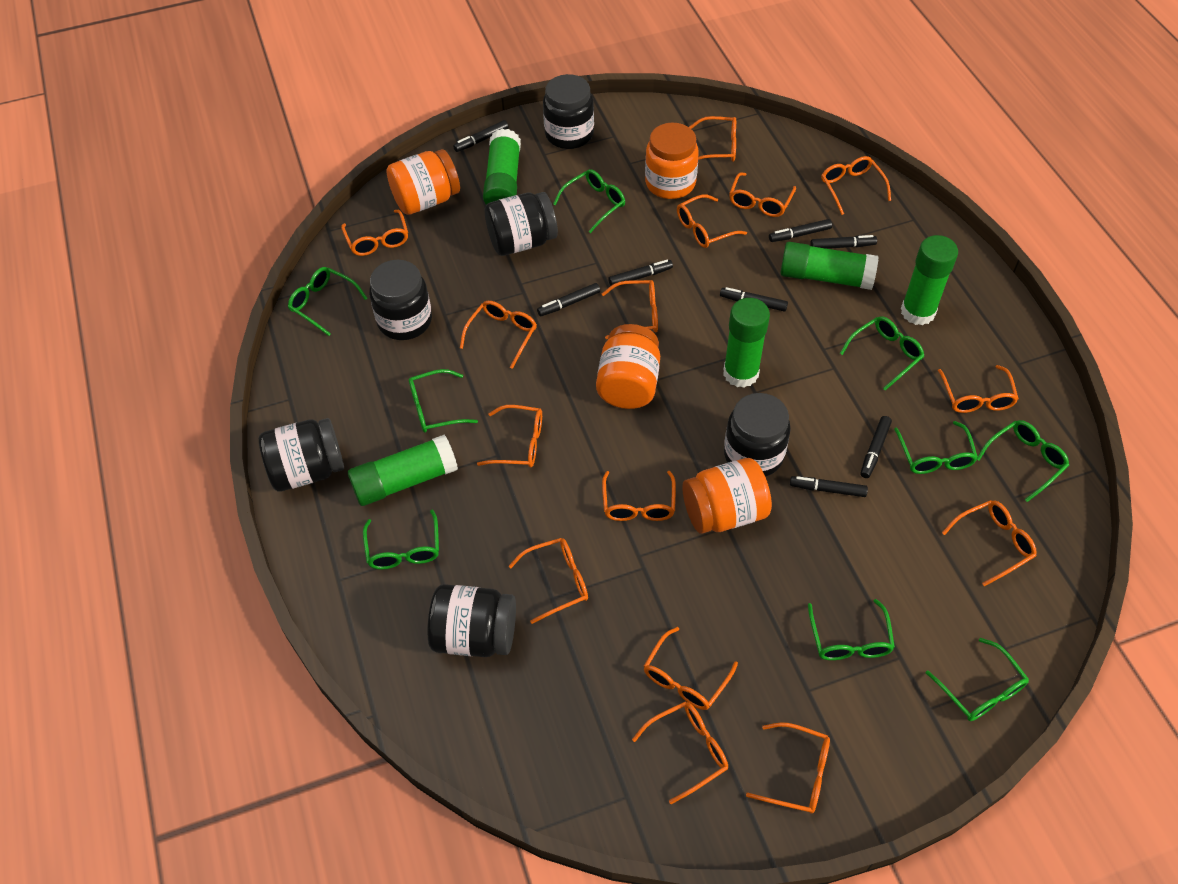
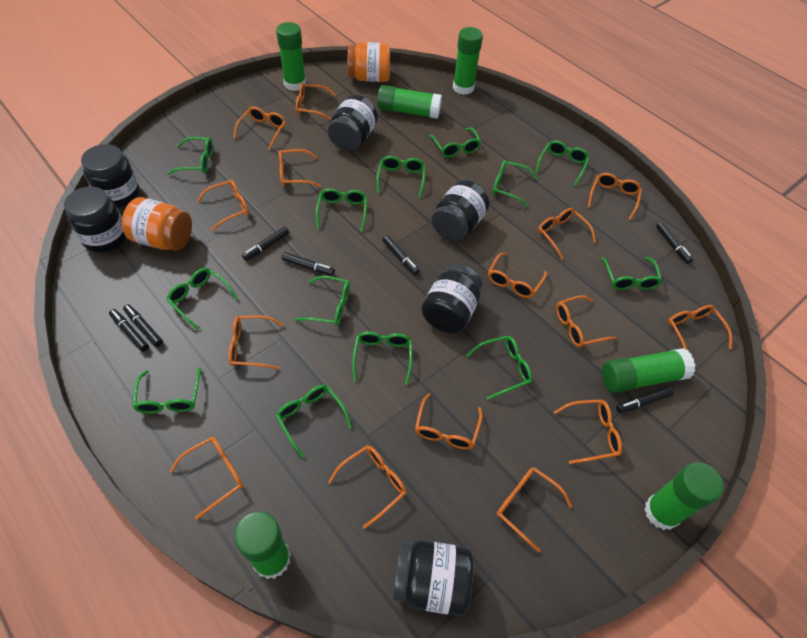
black marker: [453,120,509,152] [537,283,600,317] [608,260,673,286] [720,287,788,312] [769,219,832,242] [790,476,868,497] [810,235,877,249] [861,416,892,478] = 8 -> [109,309,149,352] [123,304,163,347] [242,226,289,261] [282,252,335,276] [382,235,420,275] [616,386,674,413] [656,222,693,264] = 7
green glasses: [288,267,367,336] [363,510,439,569] [409,369,478,433] [553,169,625,233] [808,599,895,660] [840,316,924,390] [894,421,978,474] [926,638,1029,721] [977,420,1069,502] = 9 -> [132,367,201,414] [167,137,213,175] [167,268,238,330] [276,385,352,458] [295,276,350,326] [316,188,367,231] [352,332,412,385] [376,156,425,198] [429,128,482,158] [466,336,532,400] [492,160,538,207] [536,140,589,186] [601,257,662,290] = 13
green glue stick: [348,435,458,506] [483,129,521,205] [723,298,770,388] [780,242,879,290] [901,235,958,325] = 5 -> [234,511,291,579] [276,22,306,91] [377,85,442,119] [453,27,483,95] [602,348,695,393] [644,462,723,530] = 6
orange jar: [386,149,460,215] [596,324,660,409] [645,123,699,199] [682,458,772,534] = 4 -> [122,197,192,250] [348,42,390,82] = 2

